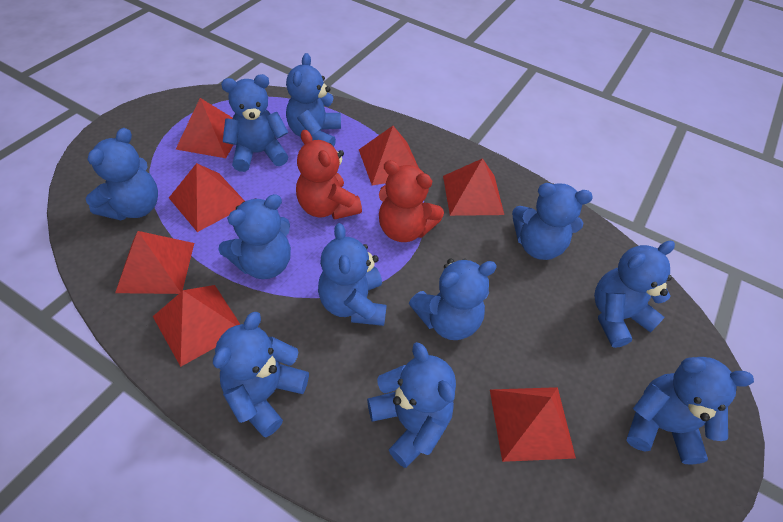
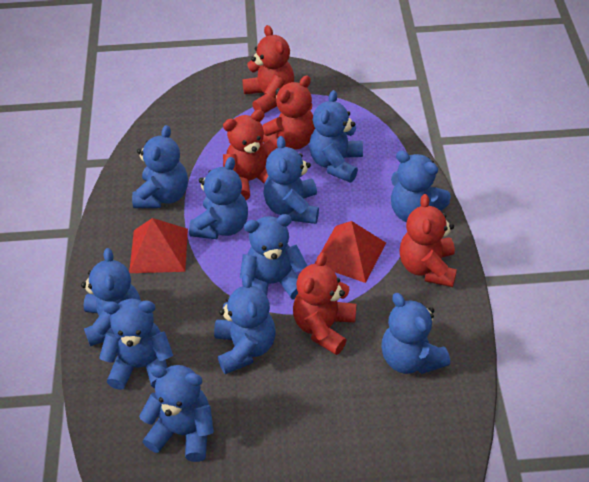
red pyramid: [115,231,194,294] [153,285,240,367] [169,163,245,232] [176,98,233,158] [359,126,419,186] [443,158,504,216] [490,387,576,462] = 7 -> [129,218,188,273] [315,221,386,283] = 2
red teddy bear: [296,130,362,220] [379,160,444,242] = 2 -> [223,110,276,200] [242,25,294,113] [262,75,315,150] [293,252,356,355] [400,194,457,287] = 5

